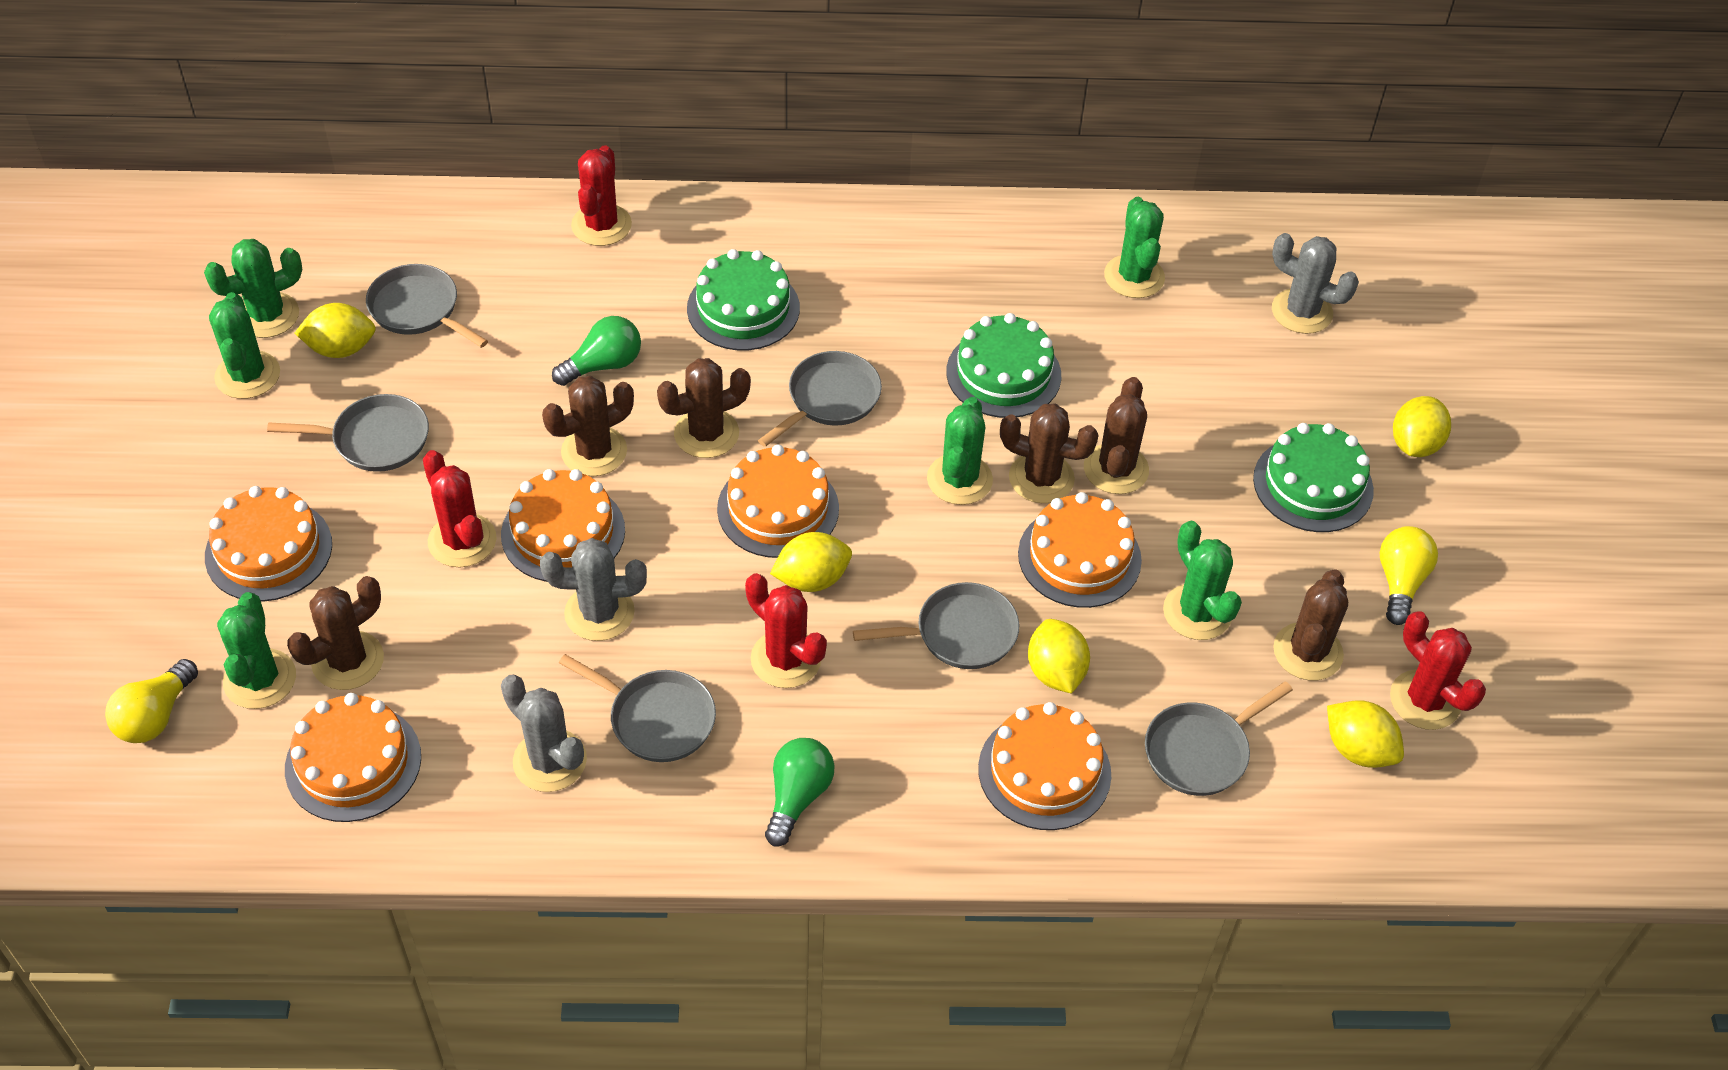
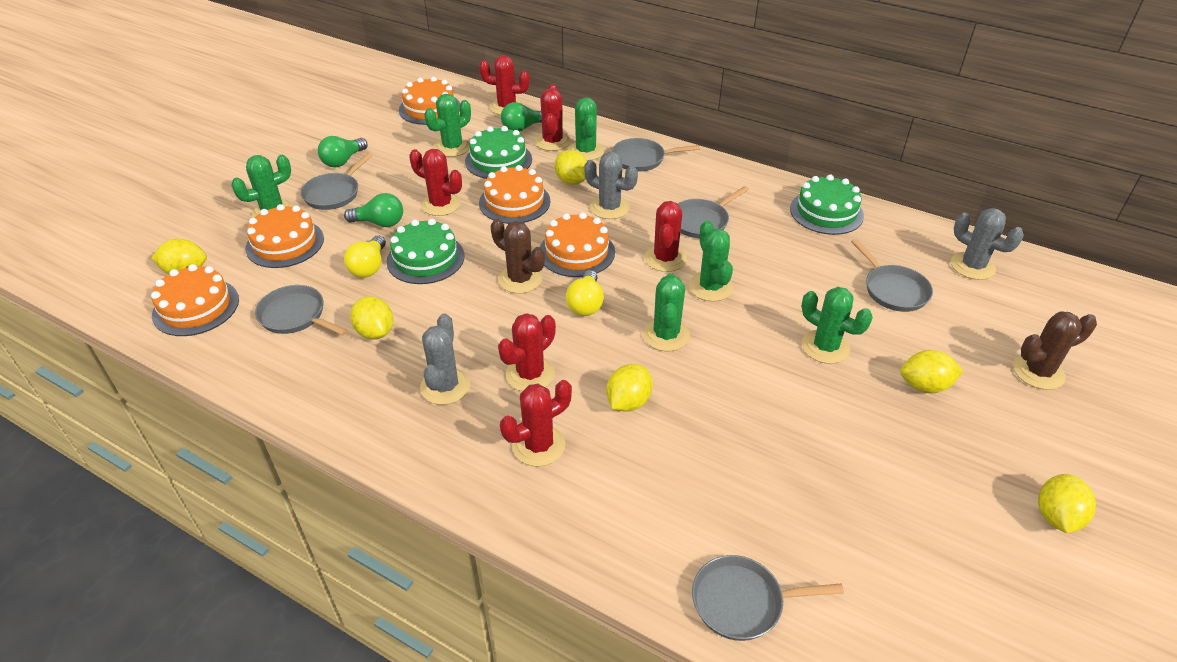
brown cactus: [287,576,384,690] [542,376,634,476] [657,358,751,458] [1000,404,1099,503] [1084,377,1149,494] [1273,569,1348,681] = 6 -> [491,219,545,294] [1013,311,1097,390] = 2
green light bulb: [552,316,641,386] [765,738,834,846] = 2 -> [318,136,368,167] [344,193,403,227] [501,102,542,132] = 3
orange cake: [205,486,332,602] [285,693,421,822] [501,469,625,582] [717,445,839,558] [978,702,1111,830] [1018,492,1142,608] = 6 -> [151,264,239,336] [246,204,324,268] [399,77,460,125] [479,165,550,224] [540,212,615,277] = 5
red cactus: [423,450,497,567] [571,145,632,246] [745,573,827,688] [1390,611,1486,730] = 4 -> [409,149,462,216] [479,55,530,115] [498,313,556,391] [500,380,572,467] [535,84,571,151] [644,201,687,272] = 6
yellow lemon: [295,303,376,358] [770,532,852,592] [1028,619,1090,694] [1327,700,1404,768] [1393,396,1451,457] = 5 -> [151,239,207,274] [350,296,393,339] [554,150,587,185] [606,364,653,412] [900,350,963,393] [1038,474,1096,533] = 6

